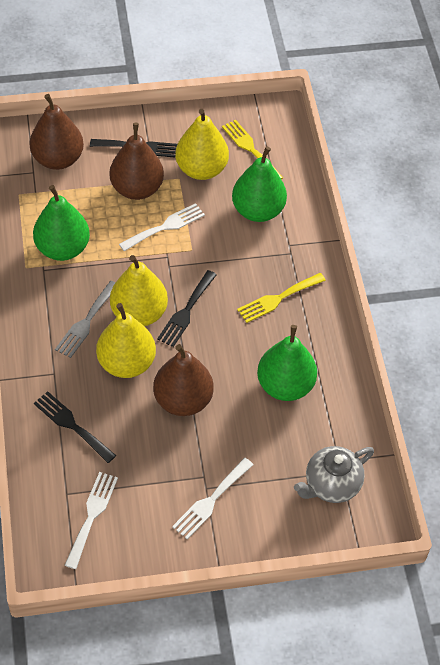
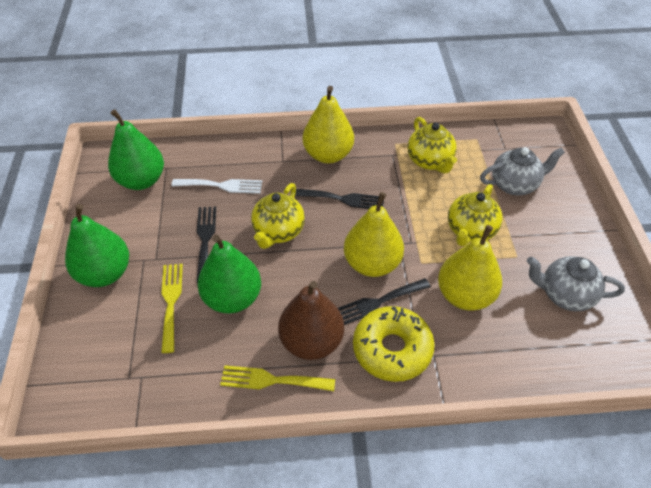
brown pear: [30,94,84,170] [109,123,164,200] [153,344,214,416] = 3 -> [278,281,344,360] = 1
grey fork: [55,281,116,358] = 1 -> none = 0
grey teapot: [294,446,374,503] = 1 -> [480,147,565,195] [527,256,625,311] = 2
white fork: [64,472,118,569] [119,203,205,251] [172,458,253,539] = 3 -> [171,179,262,194] = 1
yellow donut: none = 0 -> [353,306,435,382] = 1
yellow teapot: none = 0 -> [251,183,305,249] [407,117,457,174] [448,184,502,246] = 3

